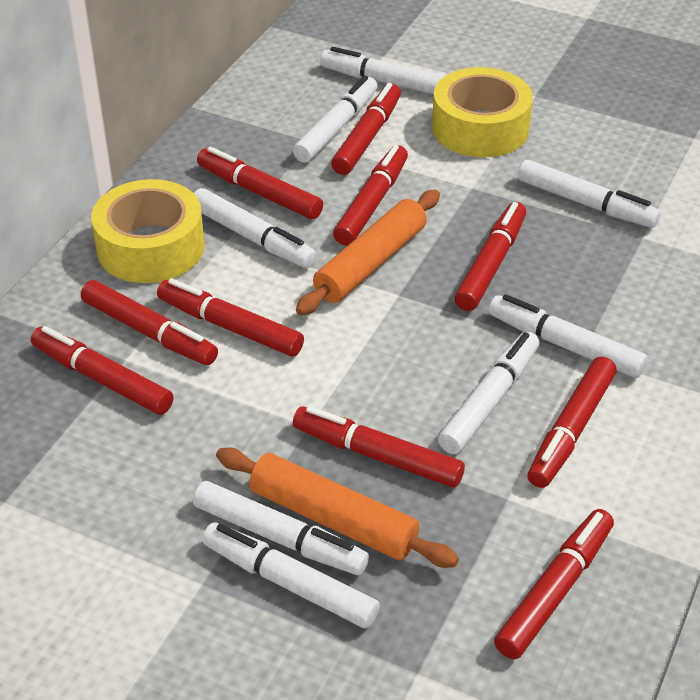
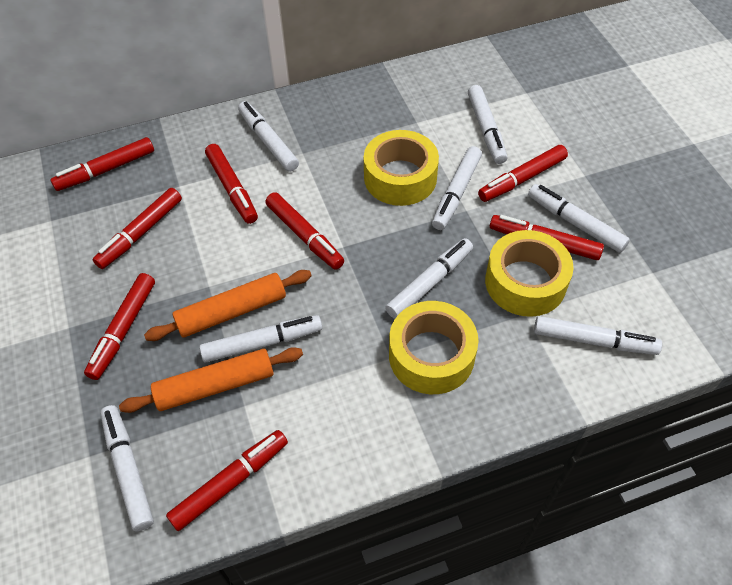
red marker: [31,326,174,415] [81,280,218,365] [157,278,304,357] [197,147,323,219] [293,406,465,488] [331,83,401,175] [333,145,408,246] [454,202,526,311] [494,509,614,659] [527,357,617,488] = 10 -> [50,137,154,191] [84,273,155,380] [93,188,182,269] [166,430,288,531] [205,144,258,224] [265,192,344,270] [478,145,568,202] [490,215,604,260] = 8
yellow tape: [91,179,205,283] [432,67,533,157] = 2 -> [364,130,439,206] [389,301,479,394] [485,230,574,317] = 3

